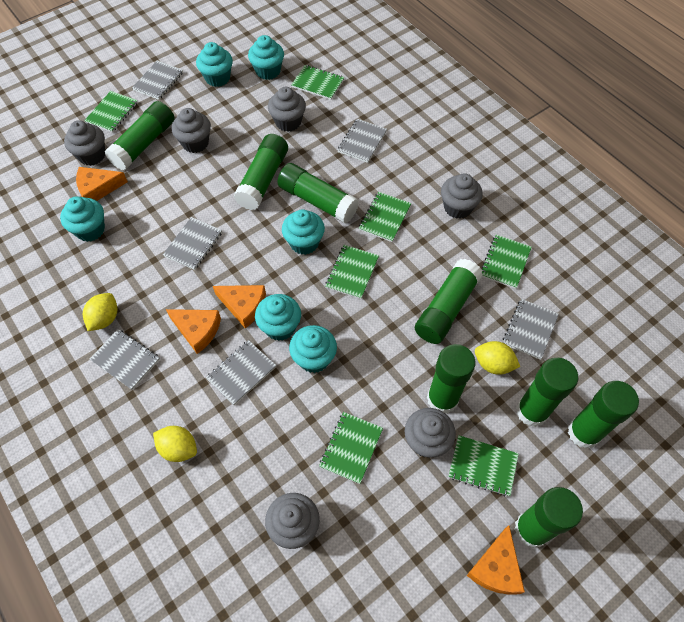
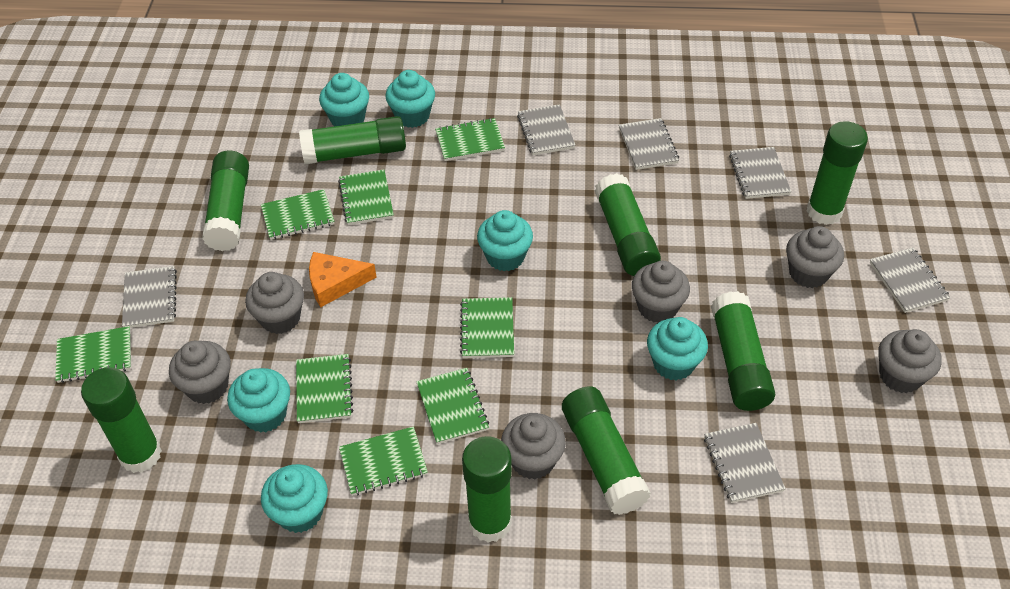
green notebook: [84,91,138,132] [291,65,344,100] [319,412,383,484] [325,245,379,299] [359,192,411,242] [448,435,519,497] [482,235,532,289] = 7 -> [55,326,131,383] [261,189,334,240] [296,354,353,423] [338,169,394,225] [339,426,428,496] [416,368,489,444] [435,118,505,161] [460,297,514,358] = 8
orange cheese: [76,167,128,201] [166,309,221,354] [213,285,266,329] [467,525,525,595] = 4 -> [309,252,377,307] = 1
yellow lemon: [83,293,117,331] [153,426,197,462] [475,341,520,375] = 3 -> none = 0

